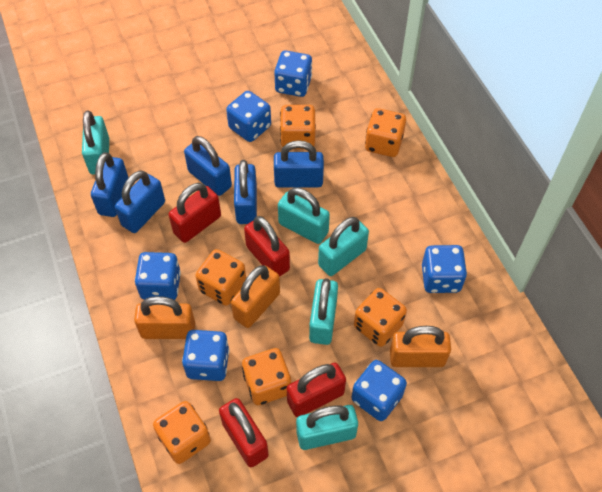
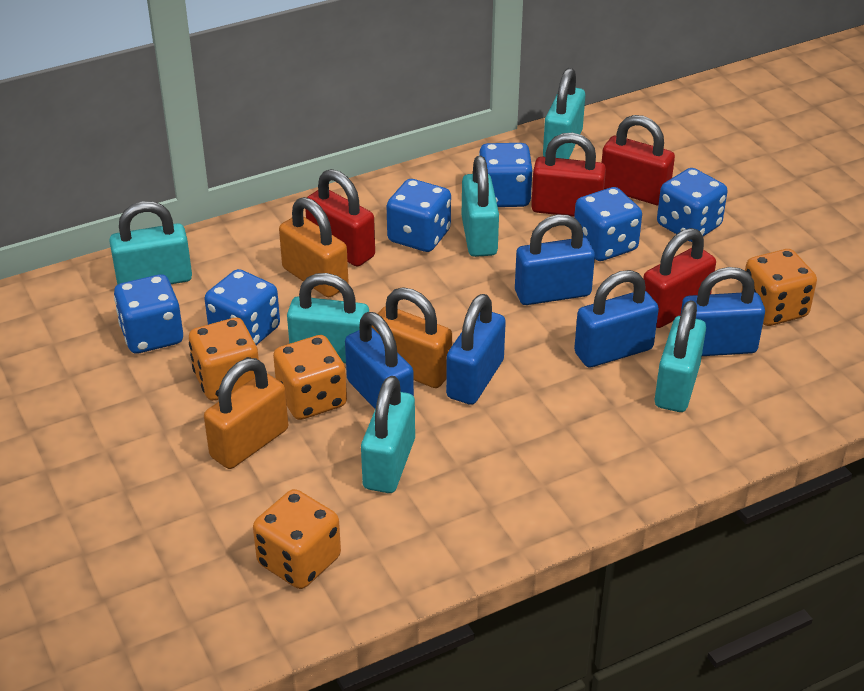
orange dice: [153,401,211,464] [195,249,246,306] [242,348,291,405] [280,105,316,149] [354,288,407,347] [365,108,406,157] = 6 -> [189,318,259,401] [253,489,341,589] [273,335,347,420] [741,249,817,326] = 4
turquoise padlock: [82,110,109,175] [278,188,330,244] [296,405,358,450] [309,278,338,345] [318,217,369,276] = 5 -> [109,201,192,285] [287,273,369,363] [361,376,415,493] [462,156,499,257] [543,68,585,159] [655,300,706,412] = 6

